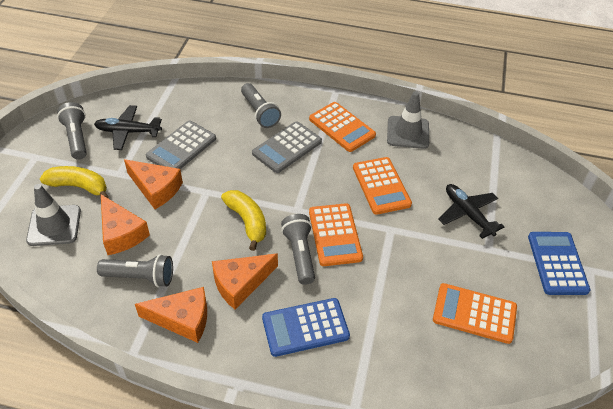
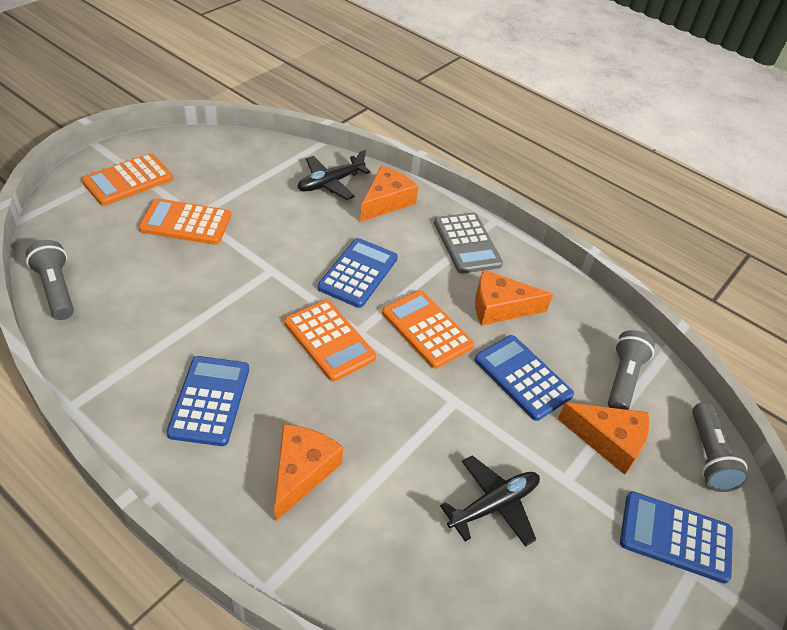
blue calculator: [262,298,350,357] [528,232,590,295] = 2 -> [166,356,249,446] [318,238,398,308] [475,335,574,421] [620,491,733,584] = 4
grey calculator: [146,121,216,169] [252,121,322,173] = 2 -> [434,213,503,274] = 1
grey flashlight: [57,102,87,160] [97,254,173,287] [241,83,281,128] [281,214,315,285] = 4 -> [26,240,74,320] [608,330,655,410] [692,402,749,492] = 3
grey traffic cone: [26,184,81,246] [387,91,429,149] = 2 -> none = 0
yellow banana: [40,166,109,198] [221,190,266,251] = 2 -> none = 0

